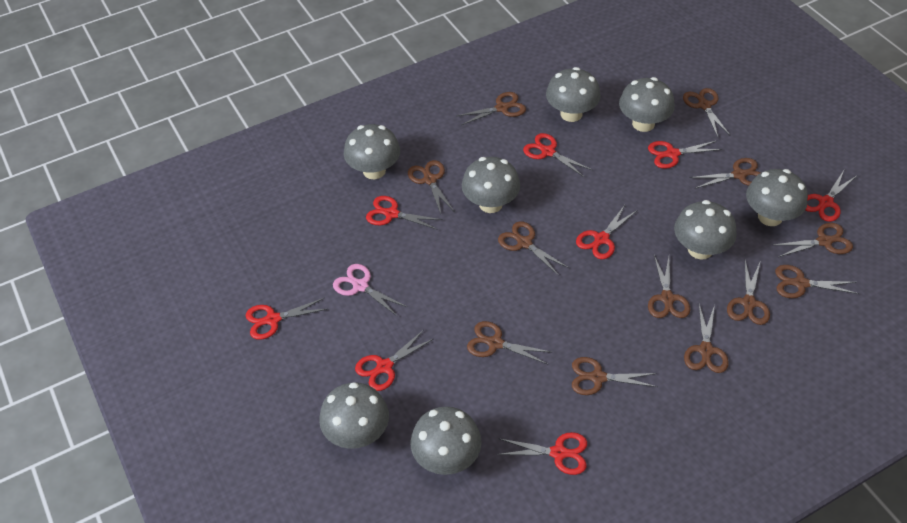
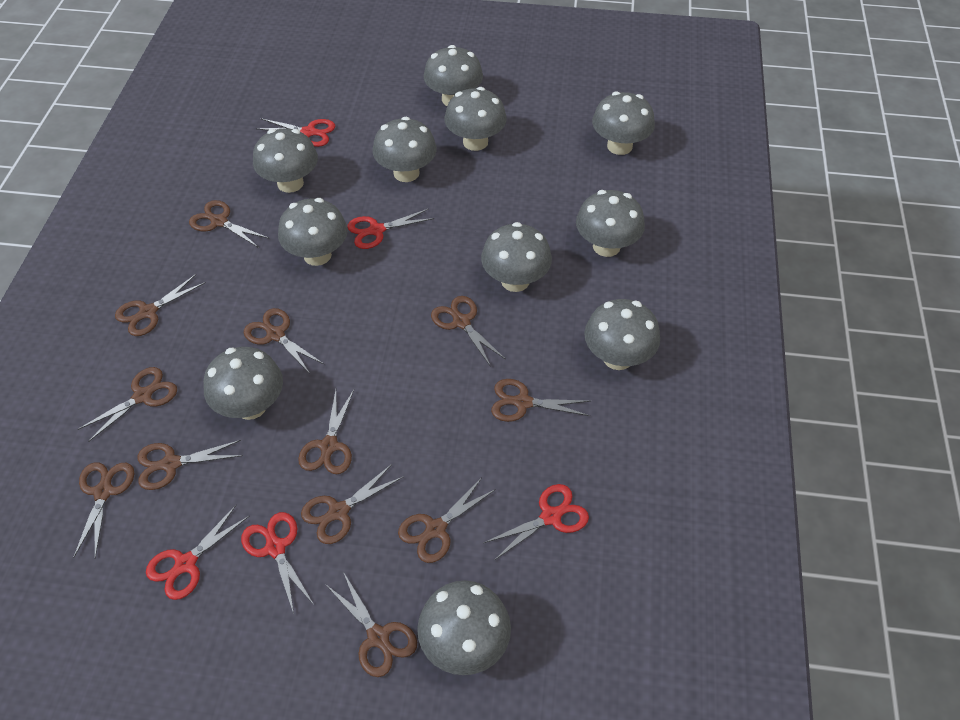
grey mushroom: [319,382,389,449] [344,124,400,179] [410,406,482,475] [462,157,520,213] [546,67,601,122] [619,77,675,132] [674,200,737,260] [746,169,808,226] = 8 -> [203,347,283,420] [253,128,318,193] [278,198,348,266] [373,117,437,182] [417,581,511,675] [424,45,483,106] [444,87,507,151] [481,222,552,292] [576,190,645,257] [584,299,660,370] [592,91,655,155] = 11
pink scissors: [333,264,407,317] = 1 -> none = 0
red scissors: [245,298,327,340] [355,330,433,391] [366,196,443,230] [497,432,587,475] [523,133,592,177] [576,205,636,259] [648,141,722,169] [806,170,856,222] = 8 -> [146,505,249,600] [241,512,314,614] [256,118,336,147] [347,209,434,249] [484,484,589,560] = 5

